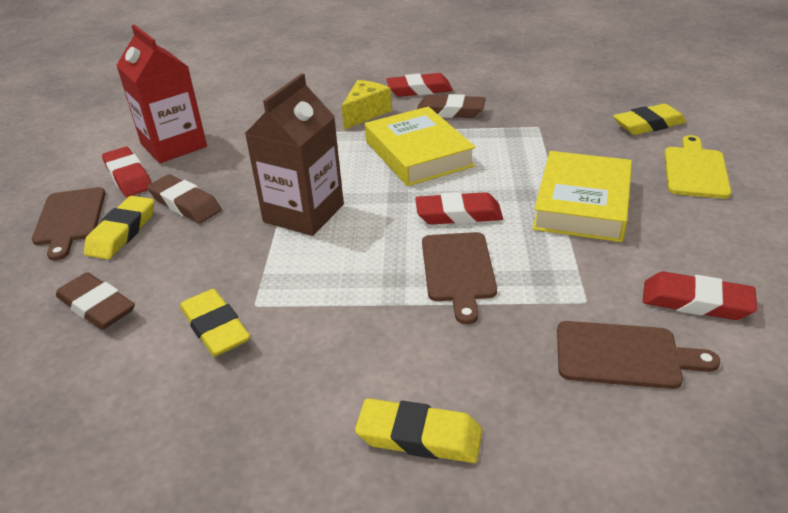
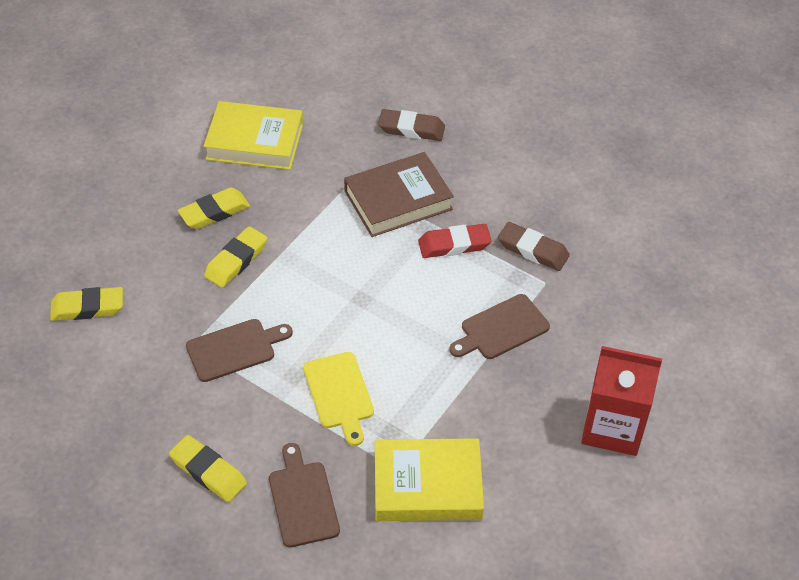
brown book: none = 0 -> [344,152,454,237] = 1
brown carton: [245,73,344,236] = 1 -> none = 0
brown eraser: [56,272,135,330] [147,174,222,223] [417,94,486,118] = 3 -> [378,109,445,141] [498,222,570,271] = 2
red eraser: [102,147,151,197] [386,73,453,97] [415,192,503,225] [643,272,757,320] = 4 -> [418,224,492,258] = 1
yellow cheese: [342,80,392,130] = 1 -> none = 0

